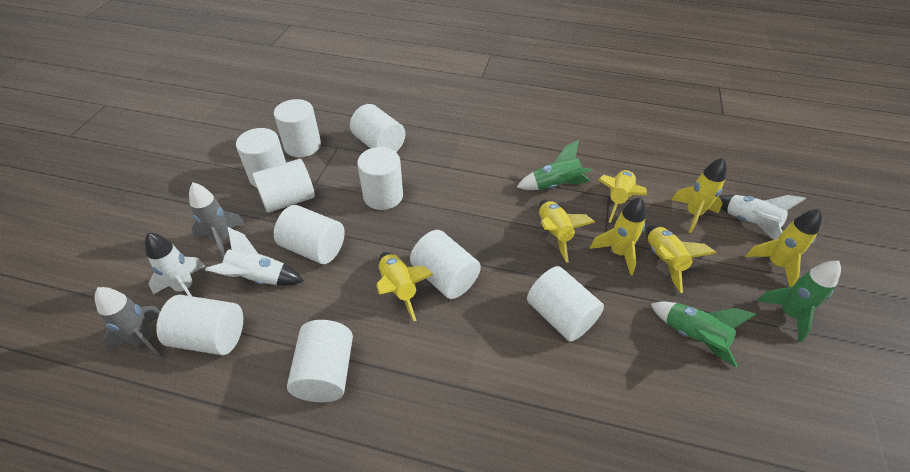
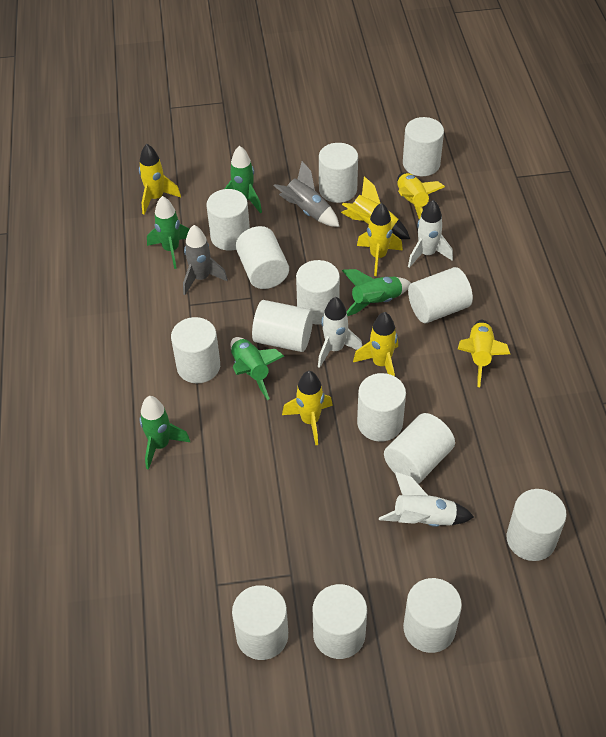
green rocket: [517,140,593,190] [651,302,757,368] [757,261,841,342] = 3 -> [140,396,190,470] [147,196,189,269] [224,146,262,213] [231,337,284,400] [342,269,411,316] = 5
white cylinder: [156,295,243,355] [236,128,286,188] [252,159,315,213] [274,99,321,157] [274,205,345,264] [287,320,353,402] [350,104,405,152] [357,147,403,210] [410,230,481,299] [527,266,604,342] = 10 -> [171,317,220,383] [206,189,250,251] [232,585,288,660] [236,226,289,289] [252,300,313,352] [296,260,340,325] [313,584,367,659] [319,143,358,203] [357,373,406,442] [384,413,455,484] [403,117,444,176] [403,578,462,653] [408,267,473,323] [507,489,567,561] = 14

